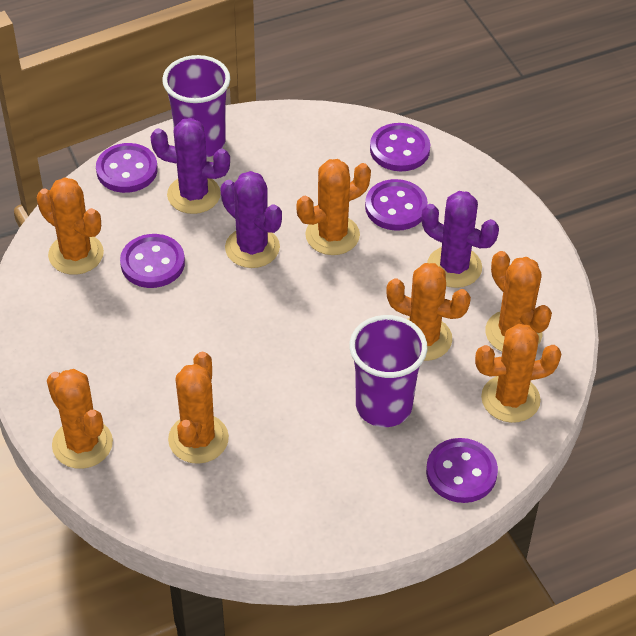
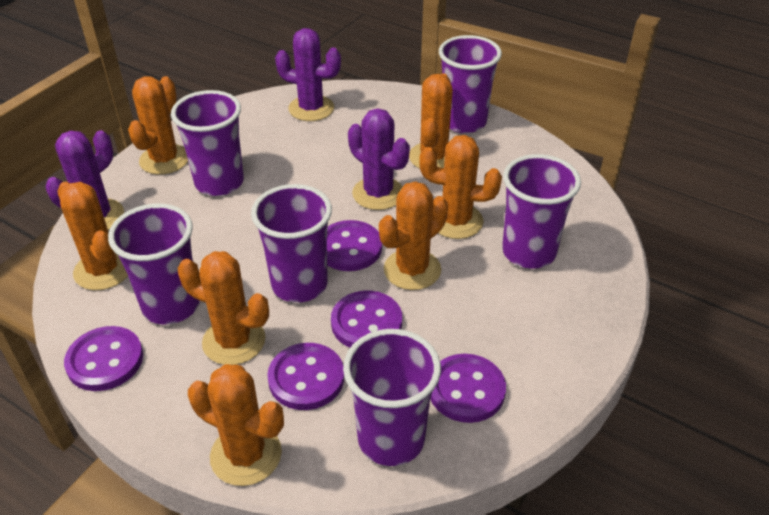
purple cup: [162,55,230,157] [349,315,427,427] = 2 -> [108,203,200,325] [171,90,244,196] [251,184,332,303] [343,329,441,466] [439,35,502,133] [502,154,581,269] = 6

